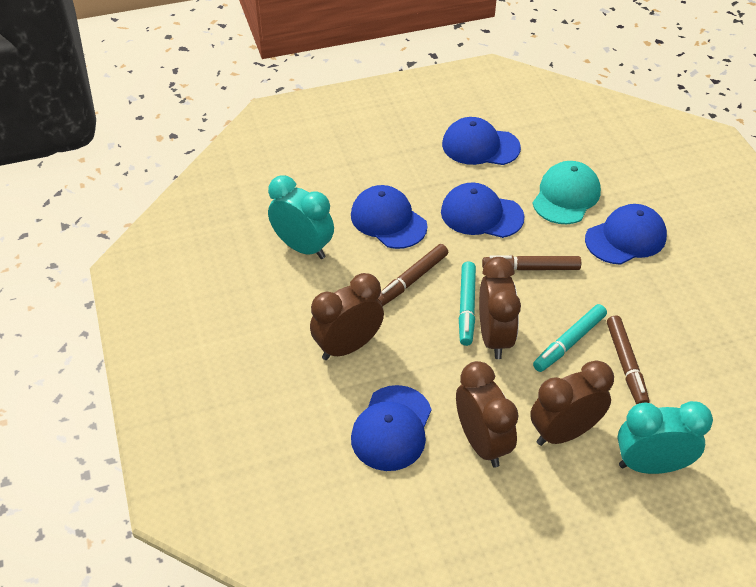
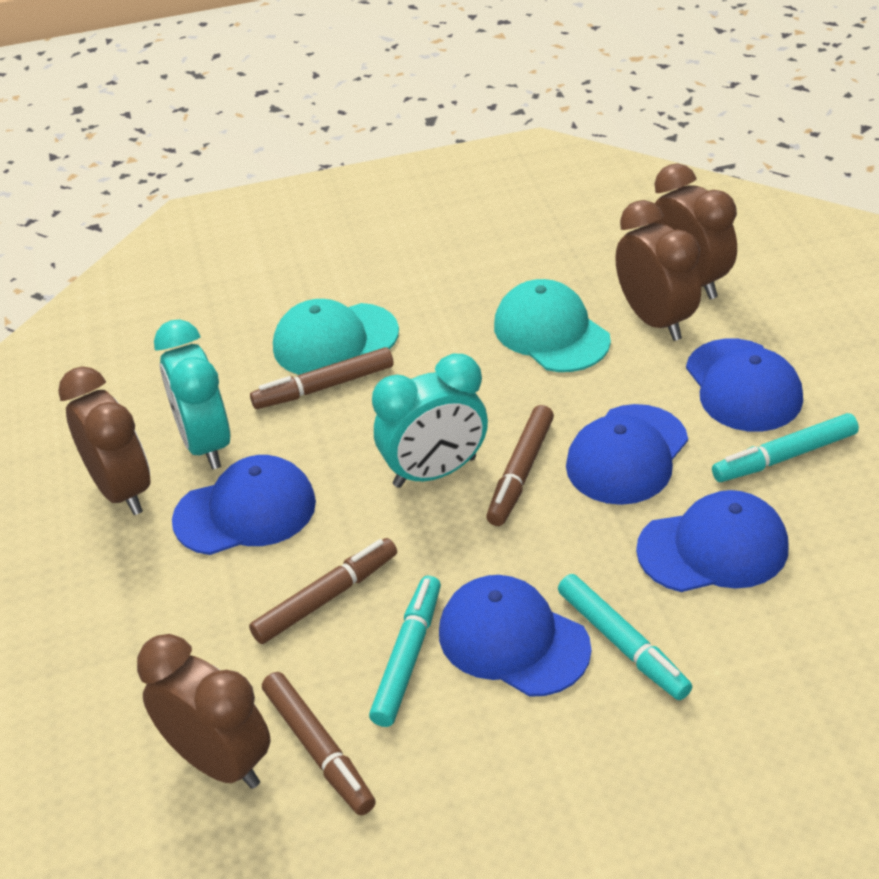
brown marker: [378,244,448,306] [482,255,581,270] [607,316,649,405] = 3 -> [249,538,397,644] [250,347,393,409] [262,672,376,815] [486,405,554,526] = 4
turquoise cap: [532,161,601,224] = 1 -> [273,299,399,375] [494,279,611,372] = 2
turquoise marker: [459,262,476,346] [533,304,607,372] = 2 -> [369,576,441,727] [558,574,692,700] [712,413,859,482] = 3

